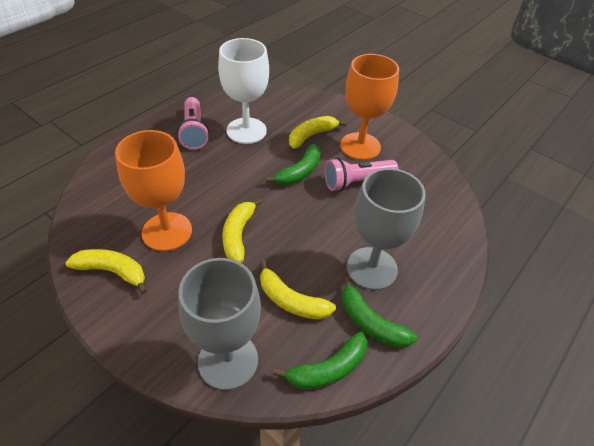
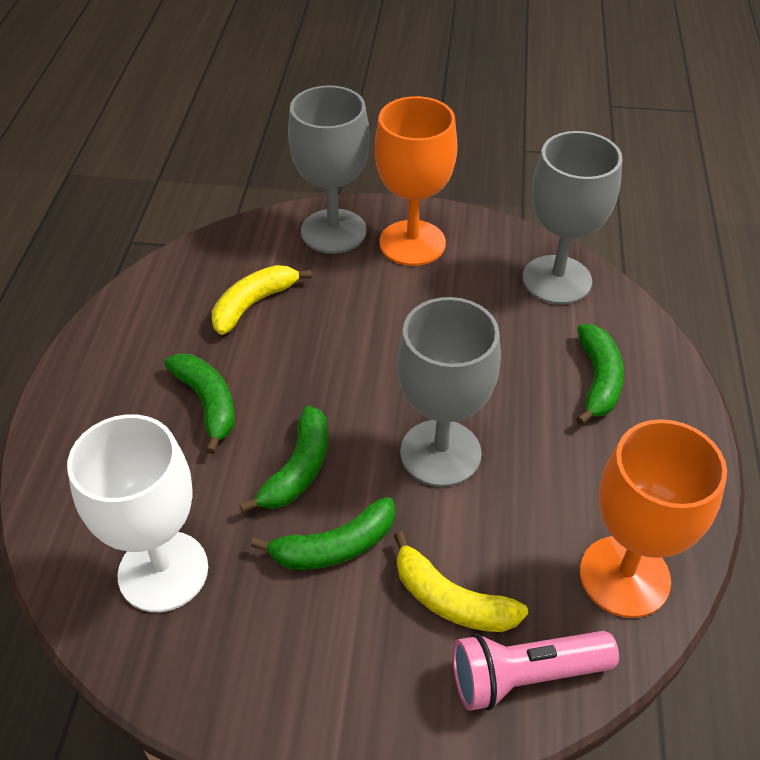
green banana: [265,144,321,185] [273,332,367,389] [342,277,417,348] = 3 -> [164,353,235,454] [239,406,328,513] [251,497,395,570] [576,324,624,425] = 4
grey goblet: [178,258,261,390] [347,168,426,290] = 2 -> [288,85,370,254] [397,297,501,487] [523,131,623,305] = 3
pink flashlight: [177,97,209,150] [324,158,399,191] = 2 -> [452,631,619,711] = 1
yellow banana: [65,249,147,294] [222,198,263,263] [260,260,336,320] [289,116,346,149] = 4 -> [212,265,312,335] [394,531,528,632] = 2

